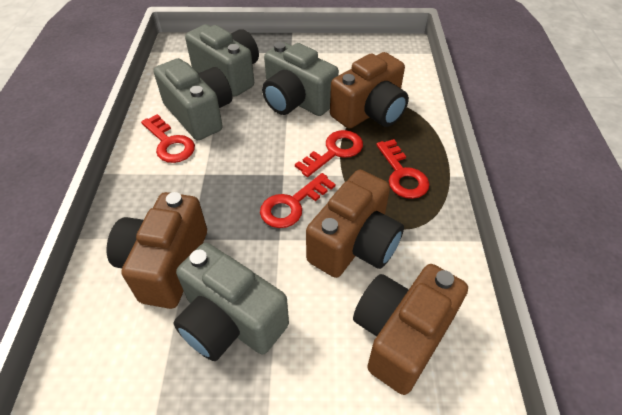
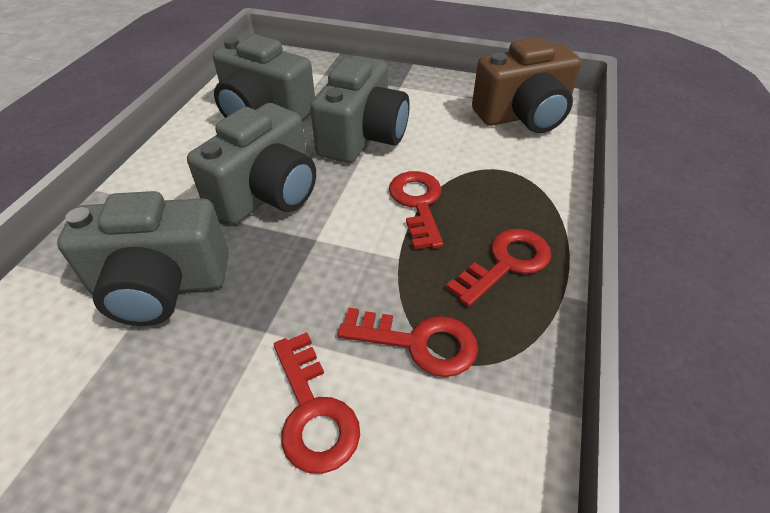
brown camera: [107,192,207,309] [306,170,404,278] [330,52,409,129] [353,264,468,395] = 4 -> [472,37,581,133] = 1

